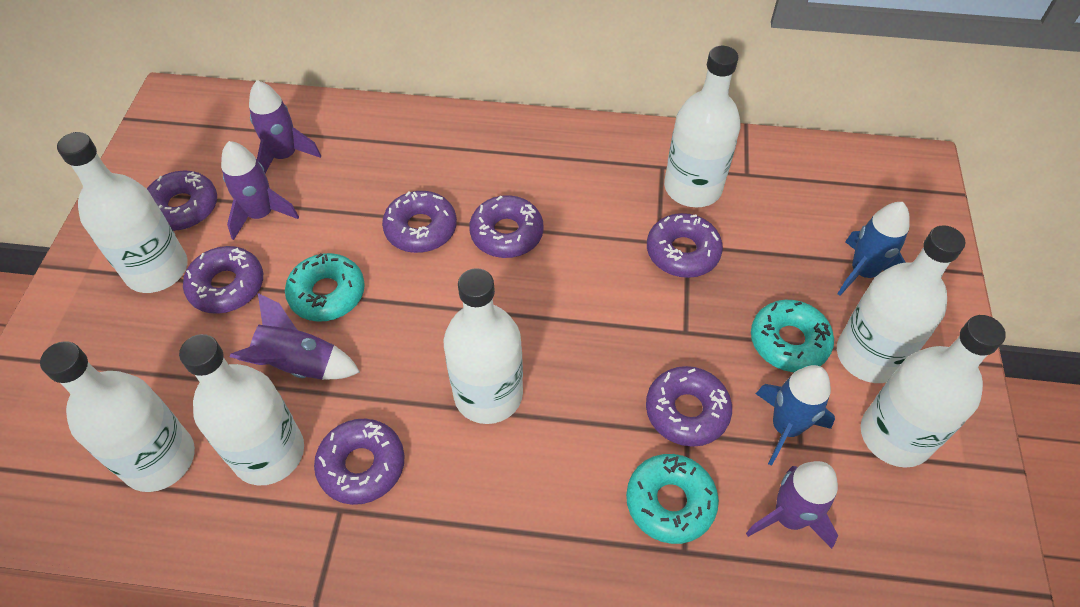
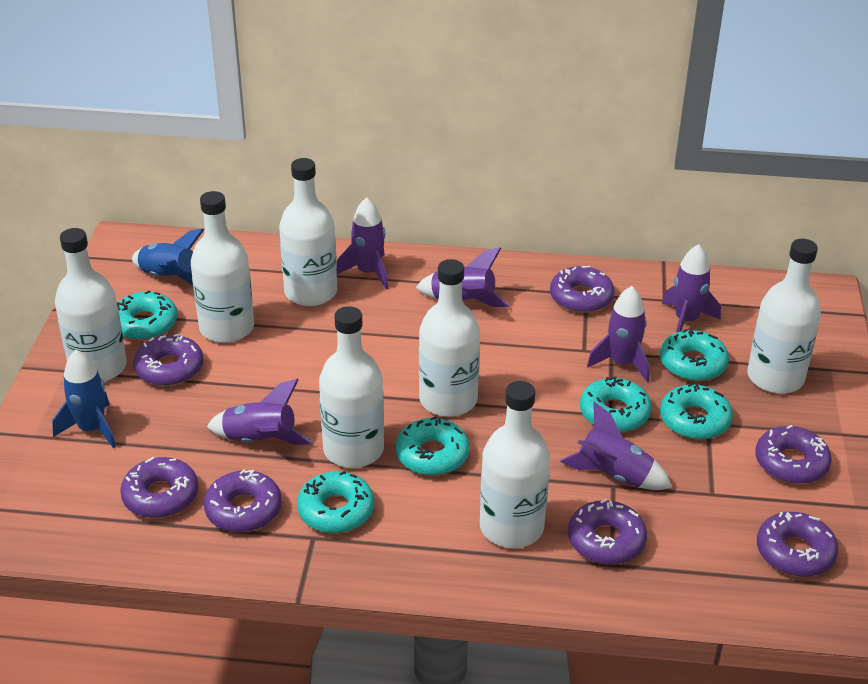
purple rocket: [221,141,299,240] [230,293,360,380] [249,80,321,173] [746,461,838,549] = 4 -> [207,379,313,445] [337,197,388,289] [416,247,510,307] [560,402,672,490] [587,286,650,382] [662,244,721,333] = 6
turquoise donut: [285,253,365,322] [626,454,719,544] [751,300,834,372] = 3 -> [117,290,177,340] [297,471,374,533] [396,416,469,476] [580,376,652,432] [660,329,729,381] [660,383,733,440] = 6

